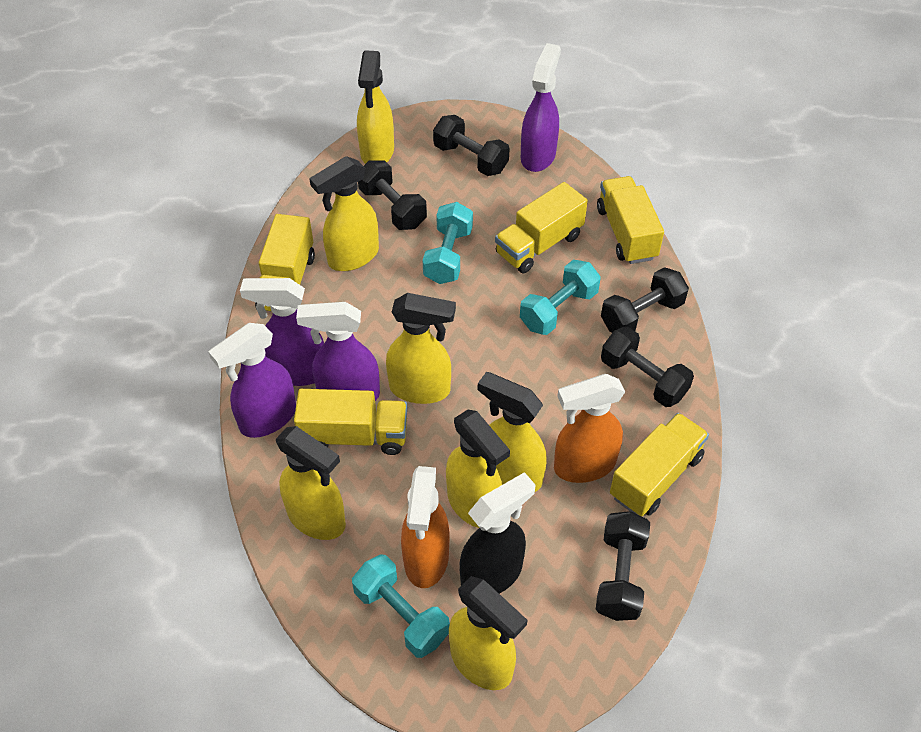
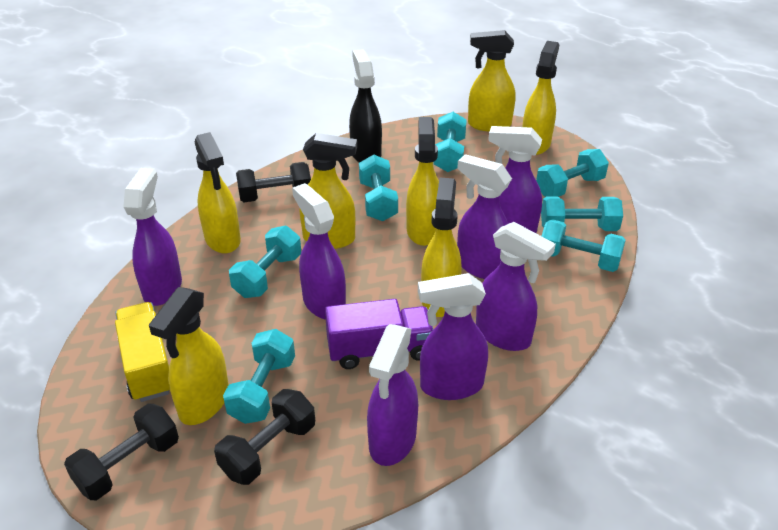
black dumbbell: [358,160,427,230] [433,115,510,176] [596,511,650,621] [601,267,689,333] [601,327,694,407] = 5 -> [64,404,179,500] [214,389,315,485] [236,162,311,202] = 3
orange spray bottle: [401,466,450,588] [554,374,625,483] = 2 -> none = 0
purple spray bottle: [208,323,296,438] [240,278,324,386] [296,302,380,401] [521,43,561,172] = 4 -> [123,168,182,306] [292,183,346,320] [367,324,418,466] [418,273,488,400] [457,154,512,279] [476,222,556,351] [488,126,542,233] = 7
purple truck: none = 0 -> [325,299,433,369] = 1
turquoise dumbbell: [352,555,450,658] [422,202,473,284] [520,260,601,335] = 3 -> [223,329,295,424] [229,226,301,298] [359,155,398,221] [433,112,467,172] [536,149,609,197] [541,197,623,231] [542,219,626,272] = 7
yellow truck: [255,214,315,312] [294,389,407,455] [495,182,588,273] [597,176,664,264] [610,413,709,516] = 5 -> [115,302,170,402] = 1

